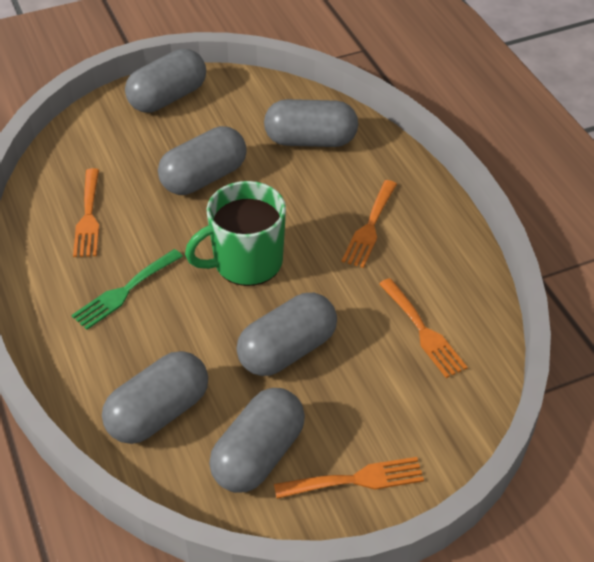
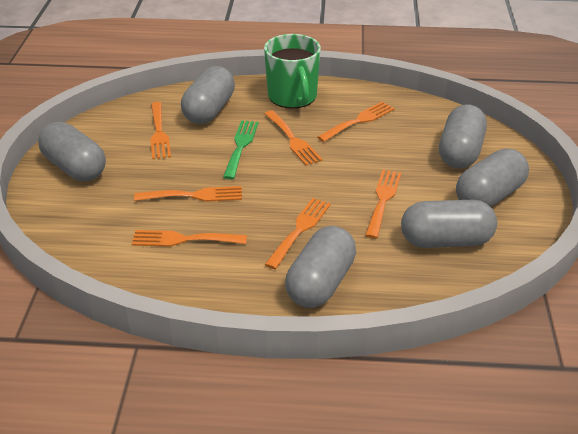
orange fork: [73,168,99,257] [274,457,424,499] [342,180,397,268] [379,278,468,378] = 4 -> [132,230,247,247] [134,186,242,202] [150,102,171,159] [264,110,323,166] [265,198,331,269] [317,101,395,142] [365,170,401,239] = 7

